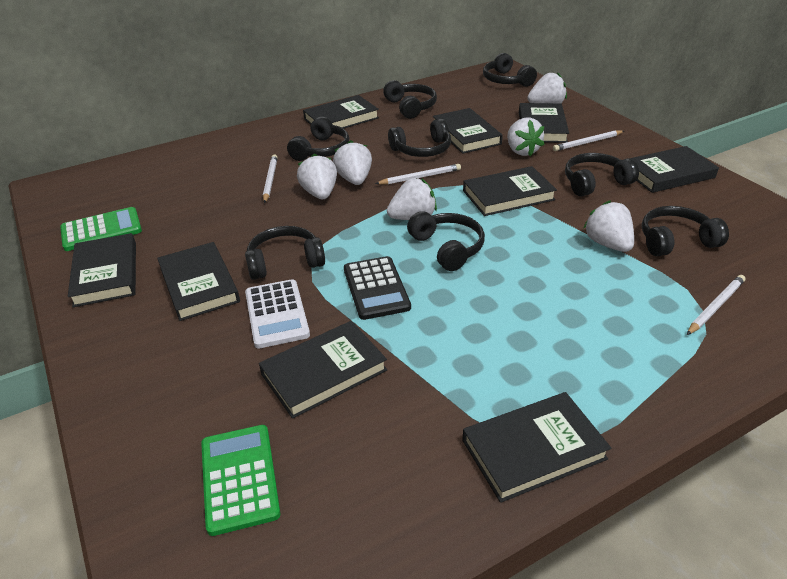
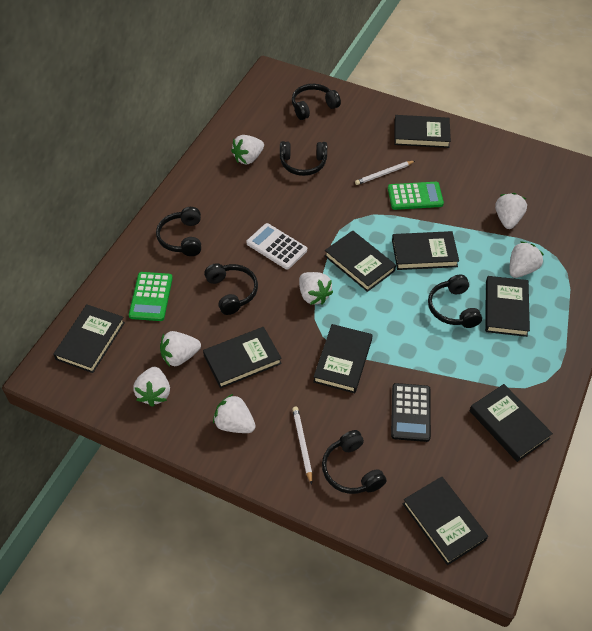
black headphones: [245,226,325,280] [287,117,349,161] [383,80,437,119] [388,119,451,157] [407,211,485,271] [483,53,537,87] [565,153,639,197] [642,206,729,256] = 8 -> [156,207,201,256] [204,263,258,315] [280,141,327,176] [292,84,341,120] [322,430,387,494] [428,274,482,328] = 6
white pencil: [263,154,278,203] [375,164,461,185] [553,130,624,151] [687,275,746,335] = 4 -> [292,406,312,485] [355,161,415,185] = 2
white strawberry: [297,154,337,199] [333,140,372,185] [387,178,437,220] [507,118,544,156] [527,72,567,103] [584,200,634,252] = 6 -> [133,367,170,407] [160,331,201,366] [213,394,256,433] [231,135,264,164] [299,272,333,305] [495,193,527,229] [510,241,544,278] = 7

